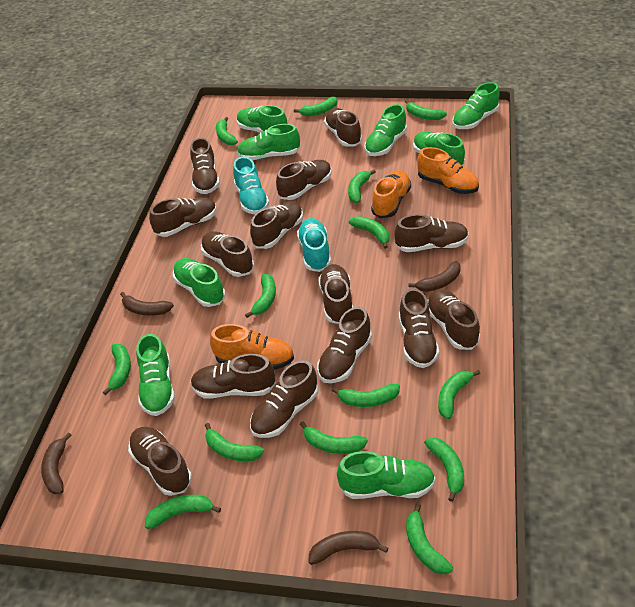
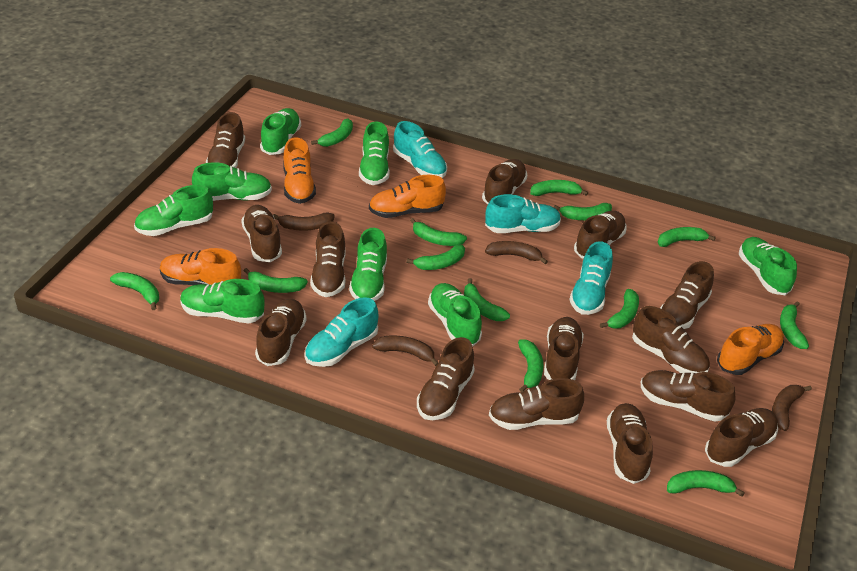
green banana: [103,344,131,395] [145,495,221,529] [205,423,264,461] [216,117,238,145] [245,274,276,318] [294,97,338,116] [300,421,368,454] [331,384,400,407] [348,170,376,203] [349,216,389,249] [405,100,447,120] [406,503,453,575] [424,437,464,502] [438,370,481,419] = 14 -> [110,272,159,310] [244,268,308,293] [311,119,353,147] [406,244,465,270] [410,218,467,246] [464,278,510,321] [518,339,544,392] [530,180,588,196] [554,203,612,220] [600,289,639,329] [657,227,716,247] [667,470,745,497] [780,301,809,349] = 13
orange shoe: [210,324,294,370] [371,170,411,218] [417,147,479,194] = 3 -> [160,248,241,285] [283,137,316,204] [369,175,446,218] [717,324,784,375] = 4
turquoise shoe: [233,157,269,214] [297,218,331,272] = 2 -> [305,297,378,367] [393,121,447,178] [485,194,561,233] [569,241,613,315] = 4

